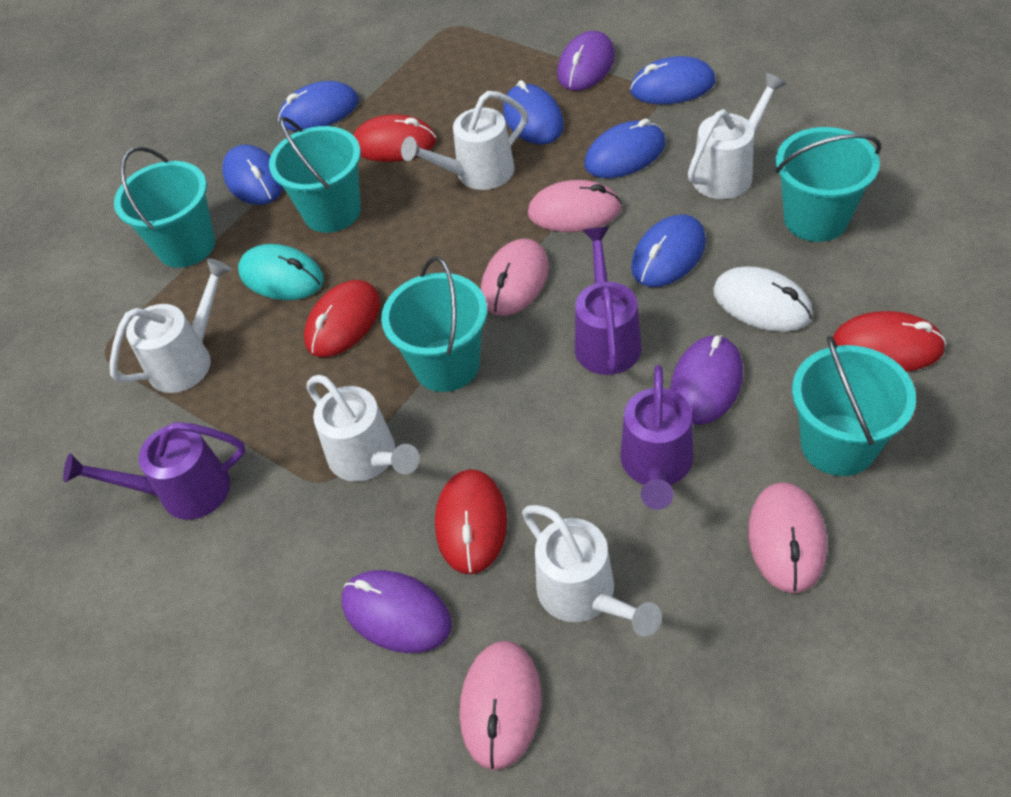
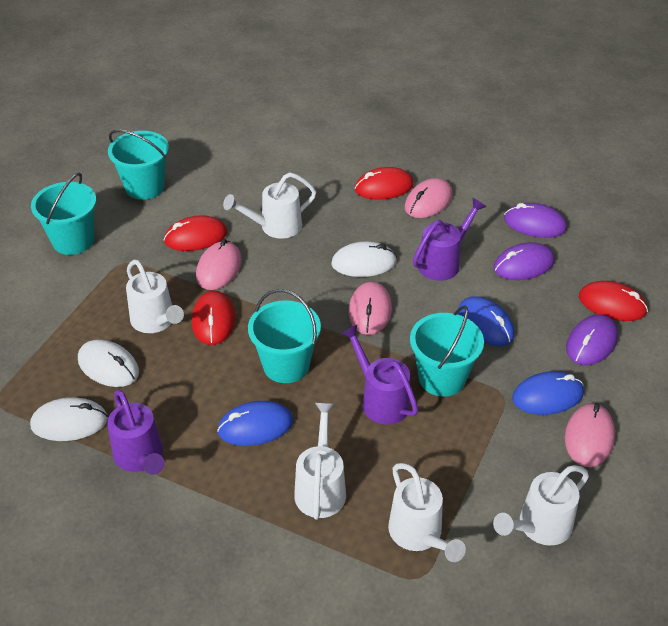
blue mouse: [222,145,283,205] [278,81,359,131] [503,80,564,145] [585,119,666,178] [630,56,716,104] [631,215,706,287] = 6 -> [217,401,293,446] [458,296,514,346] [512,371,584,415] = 3
turquoise bucket: [114,146,215,268] [269,117,361,233] [381,256,487,392] [776,127,881,242] [792,335,916,476] = 5 -> [31,173,96,255] [108,130,169,200] [248,289,321,383] [410,305,484,396] = 4
turquoise mouse: [238,244,324,300] = 1 -> none = 0
white mouse: [713,267,813,332] = 1 -> [30,397,108,441] [78,340,139,387] [331,241,397,277] = 3

